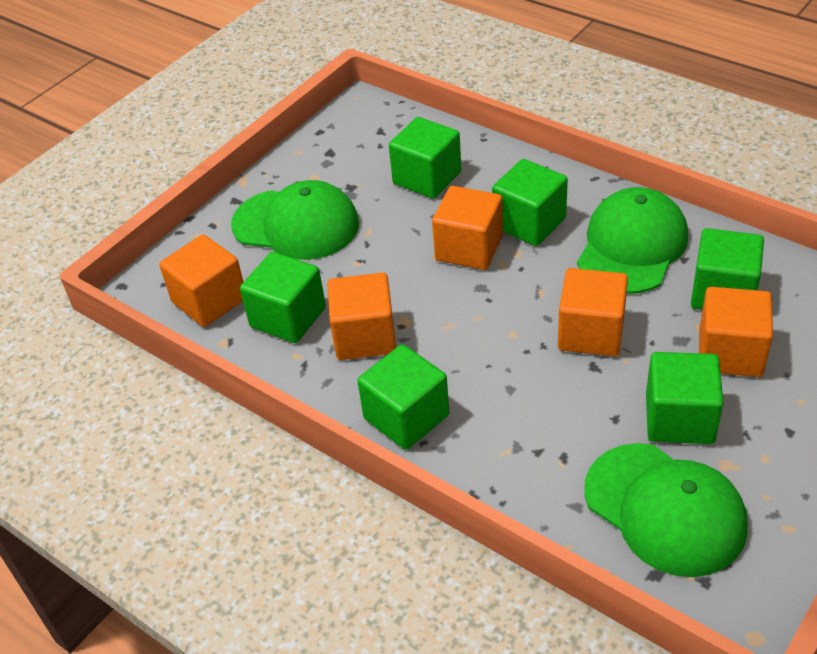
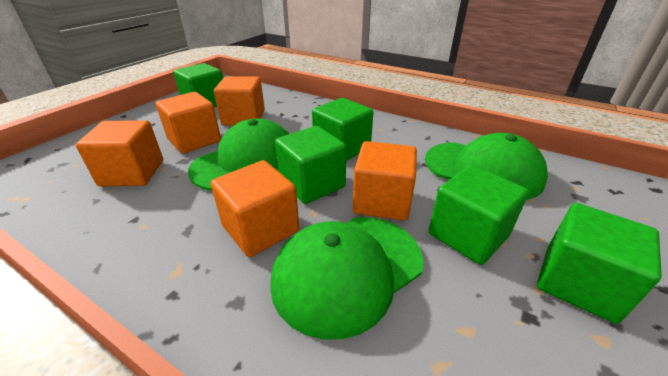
green cube: [240,252,326,343] [357,344,449,450] [389,117,461,199] [492,159,568,246] [646,352,724,444] [691,228,764,310] = 6 -> [173,63,223,107] [275,126,347,204] [312,98,373,161] [429,165,529,265] [537,203,662,324] = 5

